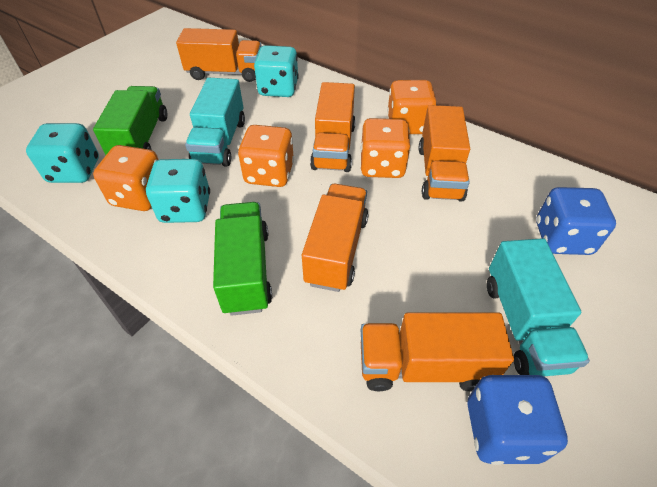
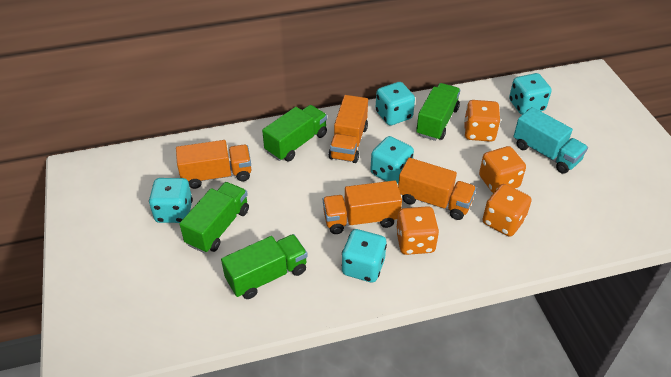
blue dice: [467,375,568,465] [536,187,616,255] = 2 -> none = 0
green truck: [93,86,167,155] [213,202,272,316] = 2 -> [179,182,249,253] [221,234,308,299] [262,105,327,162] [416,83,460,141] = 4
orange truck: [176,28,262,82] [302,184,369,292] [310,82,356,172] [361,312,514,392] [419,105,470,201] = 5 -> [176,140,251,189] [323,180,402,234] [328,95,368,163] [398,158,476,220] = 4
turquoise dice: [26,123,99,183] [146,159,210,223] [254,45,299,97] = 3 -> [149,178,193,223] [342,229,387,282] [370,136,414,184] [376,82,415,126] [509,73,552,115] = 5
turquoise truck: [185,78,245,167] [487,238,590,376] = 2 -> [514,107,588,174] = 1

